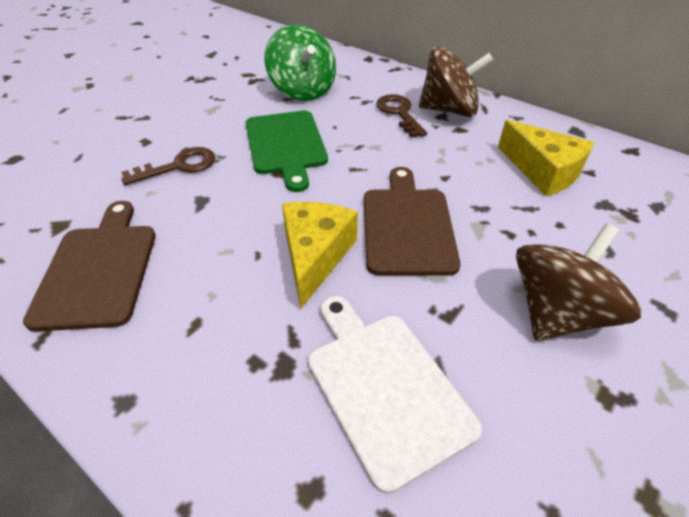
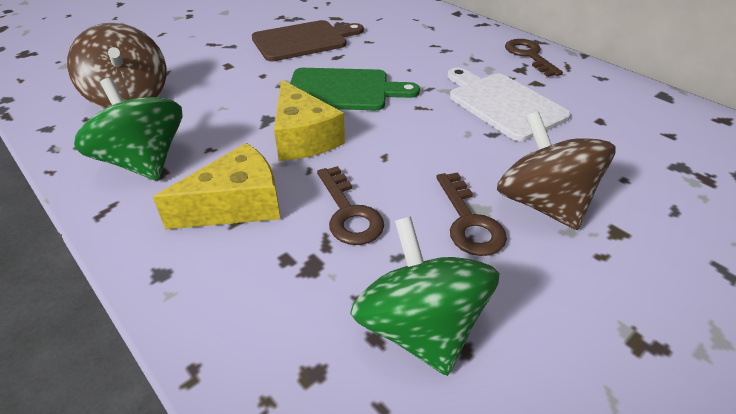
brown cutting board: [23,201,156,332] [364,167,460,276] = 2 -> [252,20,364,61] = 1
brown key: [121,147,215,185] [376,94,427,138] = 2 -> [317,166,384,245] [436,173,507,256] [505,39,563,77] = 3
green spinning top: [264,25,336,101] = 1 -> [74,78,183,181] [350,217,500,376] = 2

